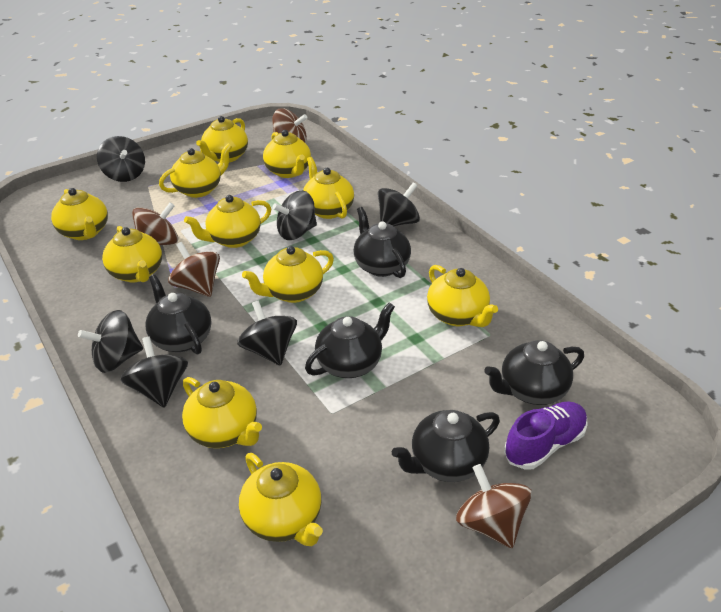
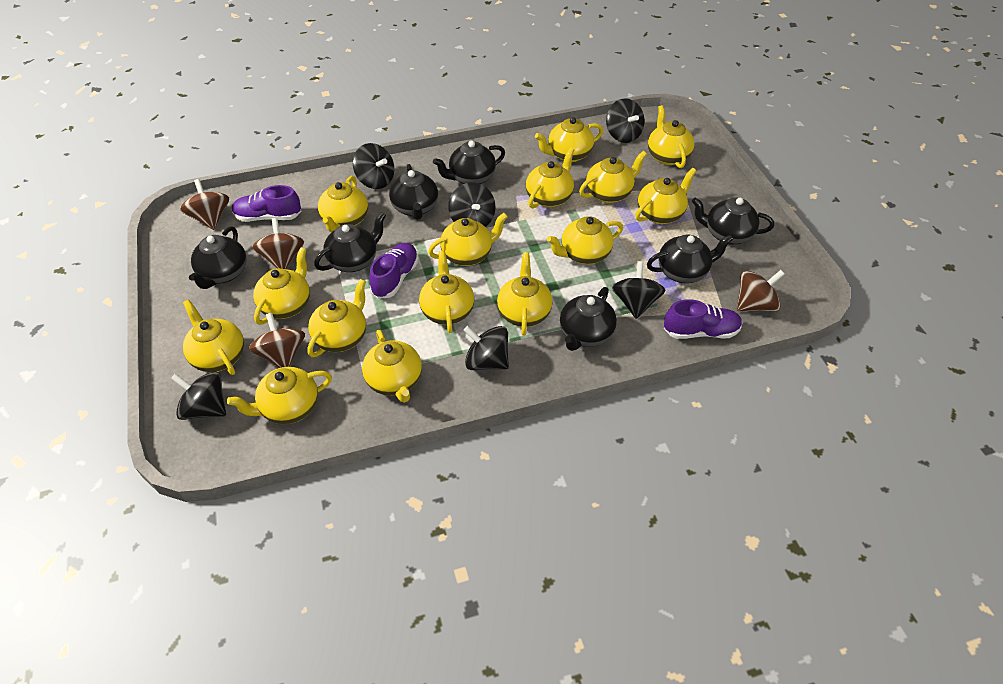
black teapot: [145,275,211,354] [305,302,395,378] [353,207,411,278] [392,410,500,482] [484,340,584,405] = 5 -> [189,226,247,289] [314,212,386,272] [389,164,438,220] [433,141,505,184] [560,287,617,351] [647,234,733,283] [692,197,774,244] = 7
purple shoe: [504,401,588,470] = 1 -> [232,185,301,222] [369,243,418,299] [664,299,742,339] = 3
yellow teapot: [51,188,108,240] [102,226,162,282] [159,144,232,198] [182,377,262,448] [184,195,271,248] [196,116,248,163] [239,453,323,546] [242,246,334,303] [263,130,311,178] [303,157,354,219] [427,265,498,327] = 11 -> [183,300,244,375] [227,367,332,424] [253,247,310,325] [307,279,366,357] [318,176,368,232] [362,330,422,403] [419,251,474,333] [428,213,508,266] [497,252,553,336] [526,147,575,208] [535,117,603,162] [547,216,623,264] [579,151,647,203] [635,168,696,224] [648,105,694,168] = 15

